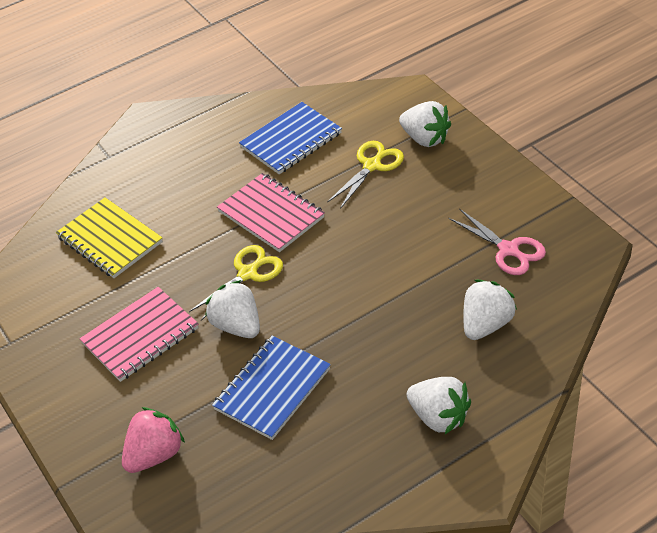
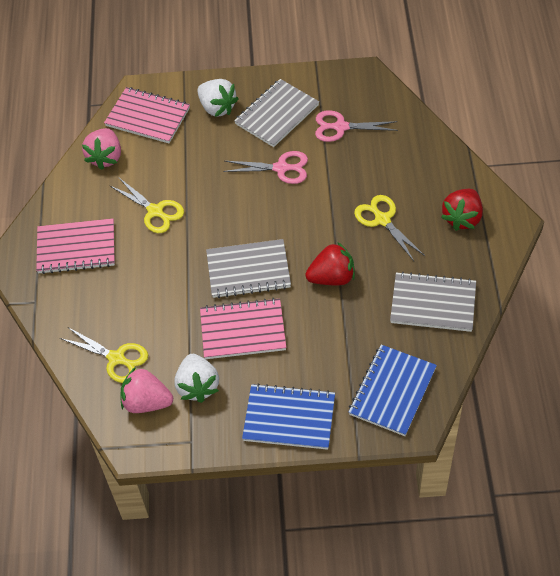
grey notebook: none = 0 -> [206,239,291,298] [234,79,319,147] [390,272,476,332] = 3
pink notebook: [79,287,199,382] [217,173,325,252] = 2 -> [36,218,115,274] [104,87,190,143] [200,298,286,359] = 3
pink scissors: [449,209,546,275] = 1 -> [223,151,308,184] [315,110,398,142] = 2
pink strawberry: [122,407,185,473] = 1 -> [82,128,121,170] [120,367,173,413] = 2
red strawberry: none = 0 -> [305,242,355,285] [441,189,483,231] = 2
white strawberry: [205,280,260,338] [399,101,451,147] [407,377,471,434] [463,280,517,340] = 4 -> [174,354,219,403] [197,79,239,117] = 2
yellow notebook: [56,198,163,278] = 1 -> none = 0
yellow scissors: [189,245,283,321] [327,141,404,209] = 2 -> [60,327,148,383] [109,177,184,233] [354,195,425,261] = 3

